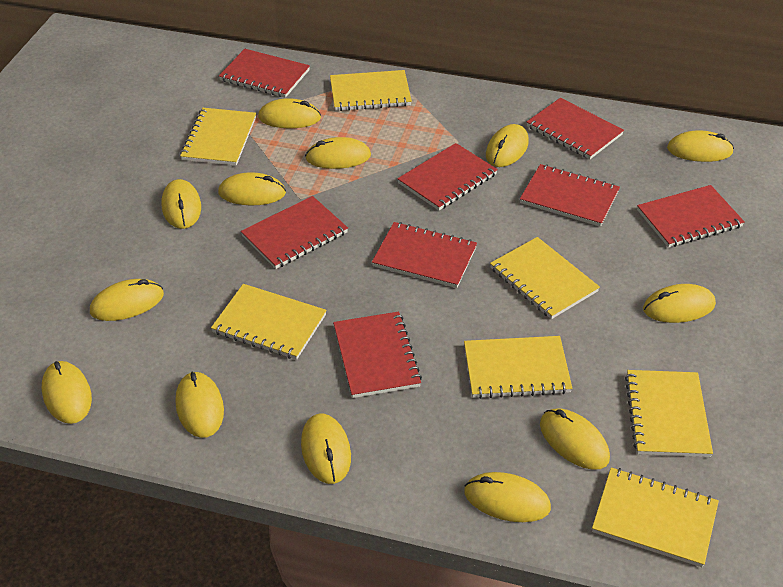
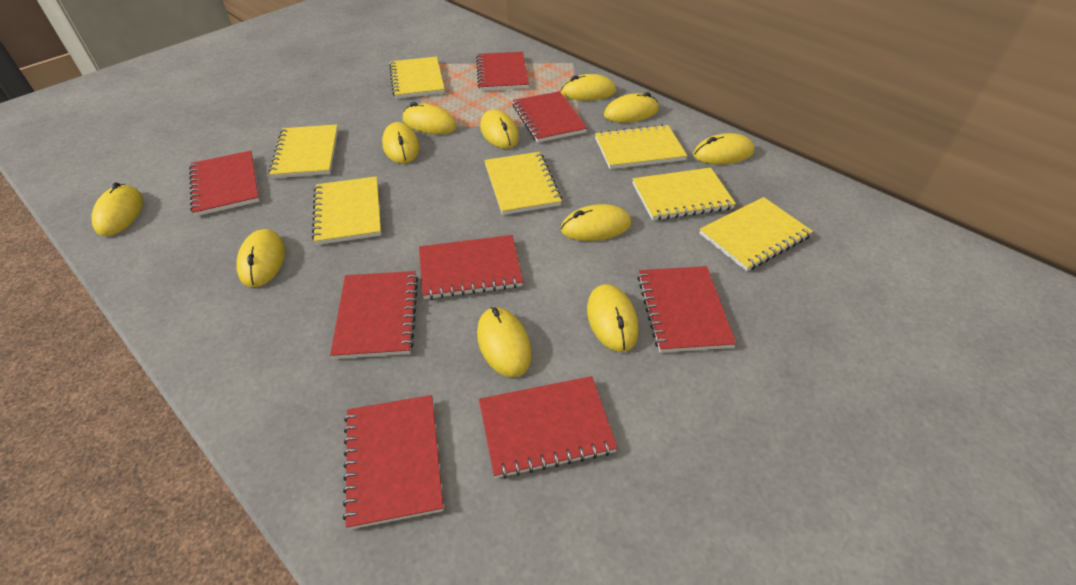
yellow mouse: [42,361,92,424] [90,279,164,321] [162,179,201,229] [176,372,224,438] [218,172,286,205] [258,98,321,128] [301,414,351,484] [305,137,371,169] [464,472,551,522] [486,124,529,167] [540,408,610,470] [643,284,716,323] [667,131,734,162] = 13 -> [92,182,143,236] [236,229,285,287] [382,122,419,164] [403,102,457,134] [477,307,532,378] [480,109,519,149] [561,74,616,100] [561,204,631,241] [587,284,638,352] [604,92,659,123] [693,133,755,164] = 11

